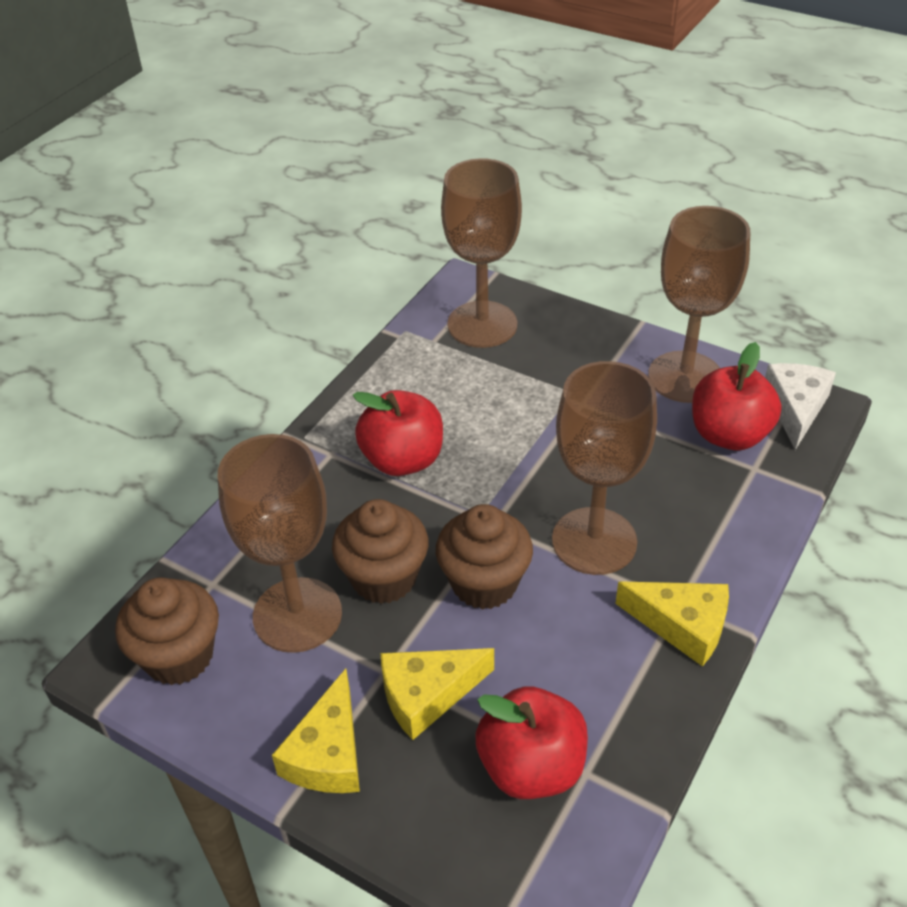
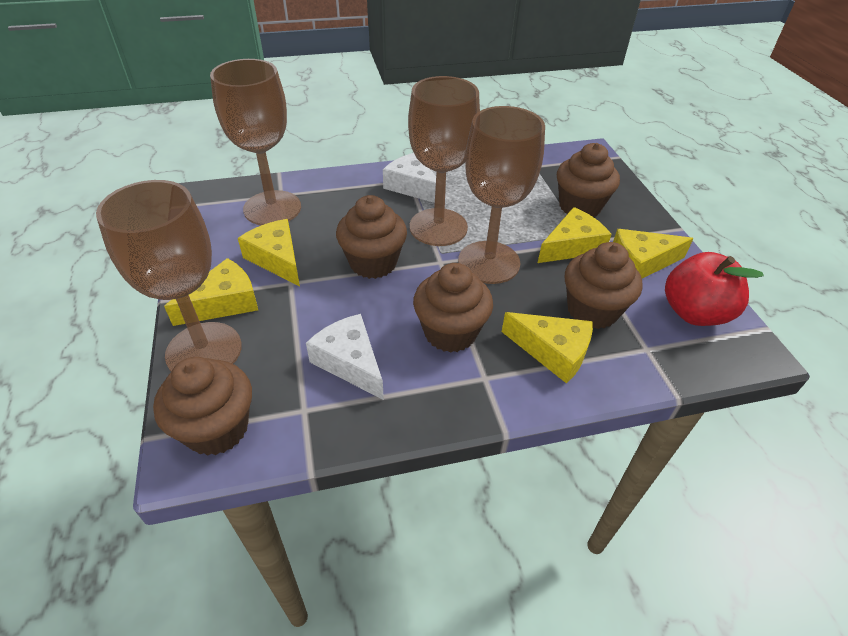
brown cupcake: [115,577,219,685] [332,499,429,604] [436,504,533,610] = 3 -> [153,357,252,456] [336,195,407,279] [413,263,493,353] [557,143,620,217] [565,242,643,329] = 5
red apple: [353,390,443,476] [475,686,588,799] [692,342,782,450] = 3 -> [665,252,764,326] = 1
white cheese: [765,363,836,450] = 1 -> [306,314,384,400] [383,153,436,203] = 2
yellow cheese: [272,669,360,793] [381,648,494,740] [615,581,729,667] = 3 -> [164,258,258,326] [238,219,300,286] [502,312,593,384] [538,207,612,263] [613,229,694,278] = 5

